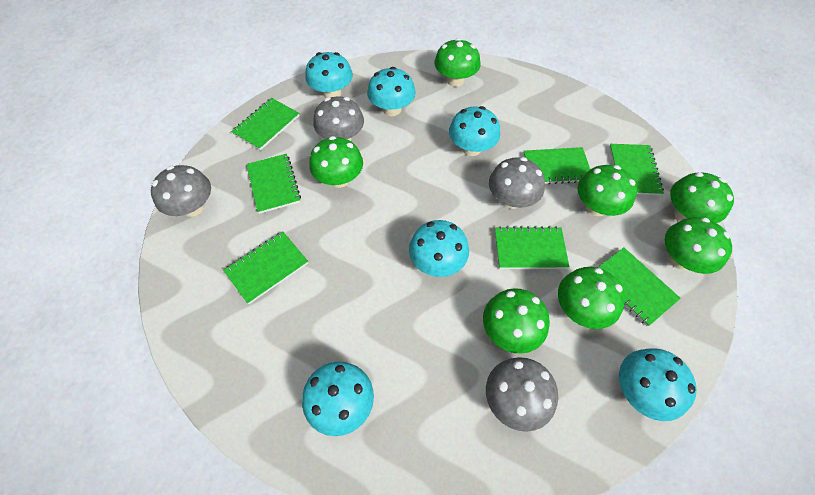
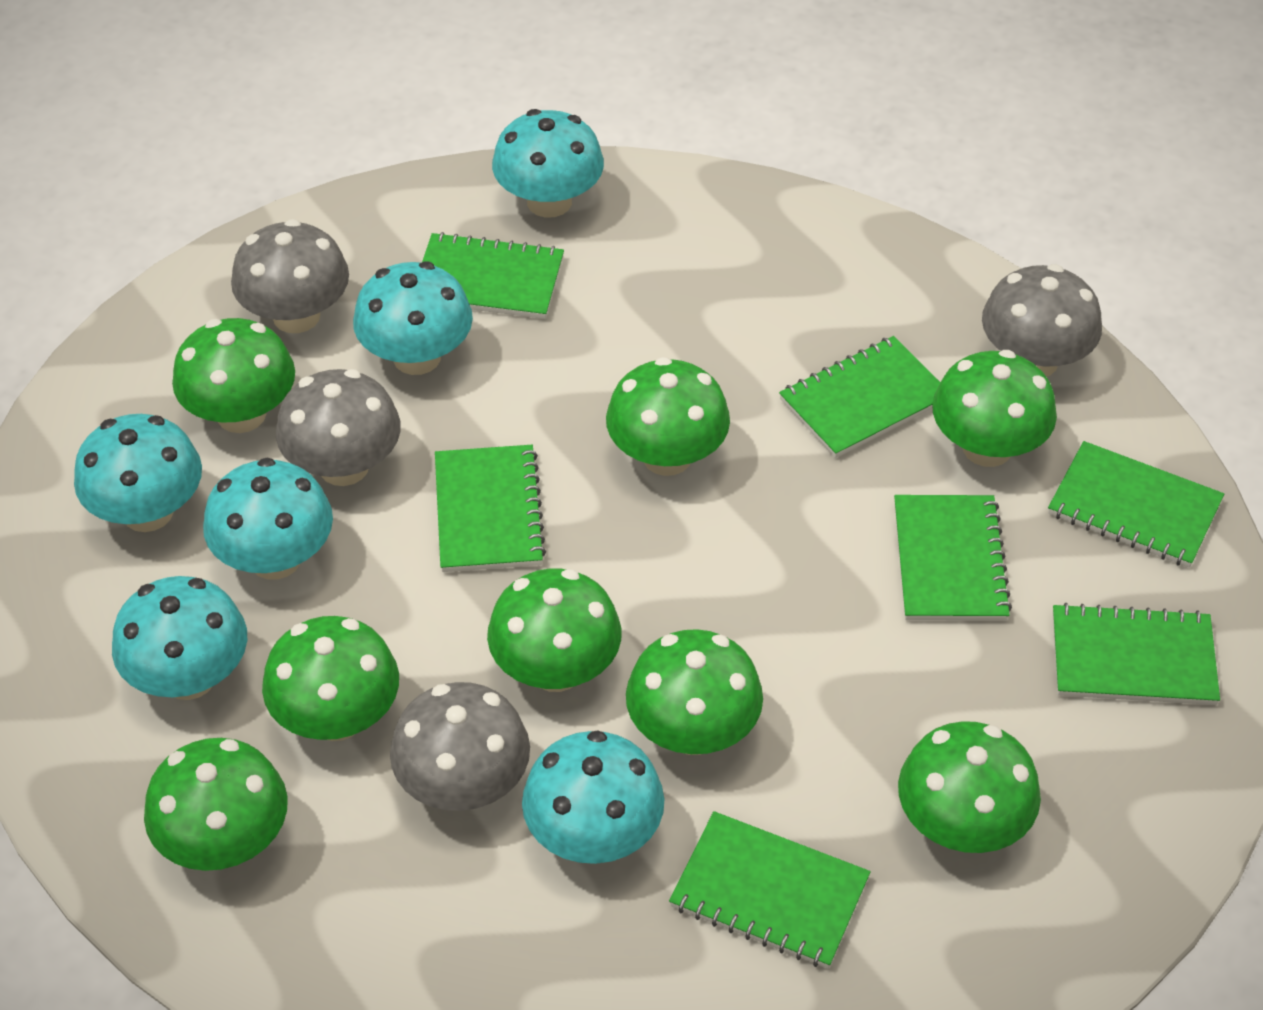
green mushroom: [309,136,363,188] [434,38,480,87] [483,288,550,354] [558,267,625,329] [577,165,637,216] [665,217,732,274] [670,172,734,223] = 7 -> [144,738,288,871] [172,318,295,433] [262,616,399,741] [487,569,621,692] [606,357,730,476] [626,629,763,755] [898,721,1041,853] [932,350,1057,467] = 8

